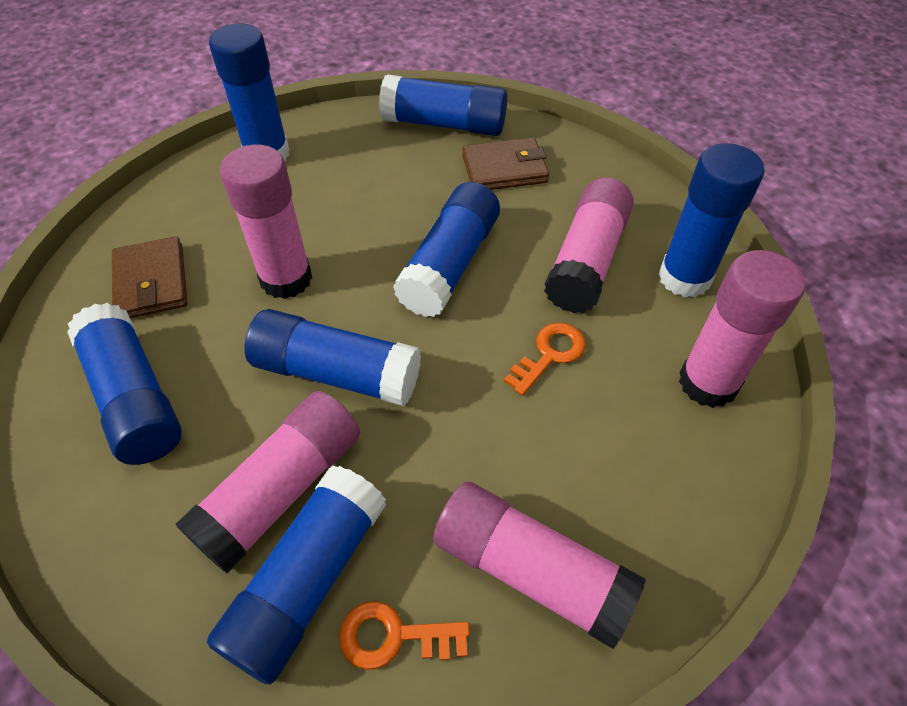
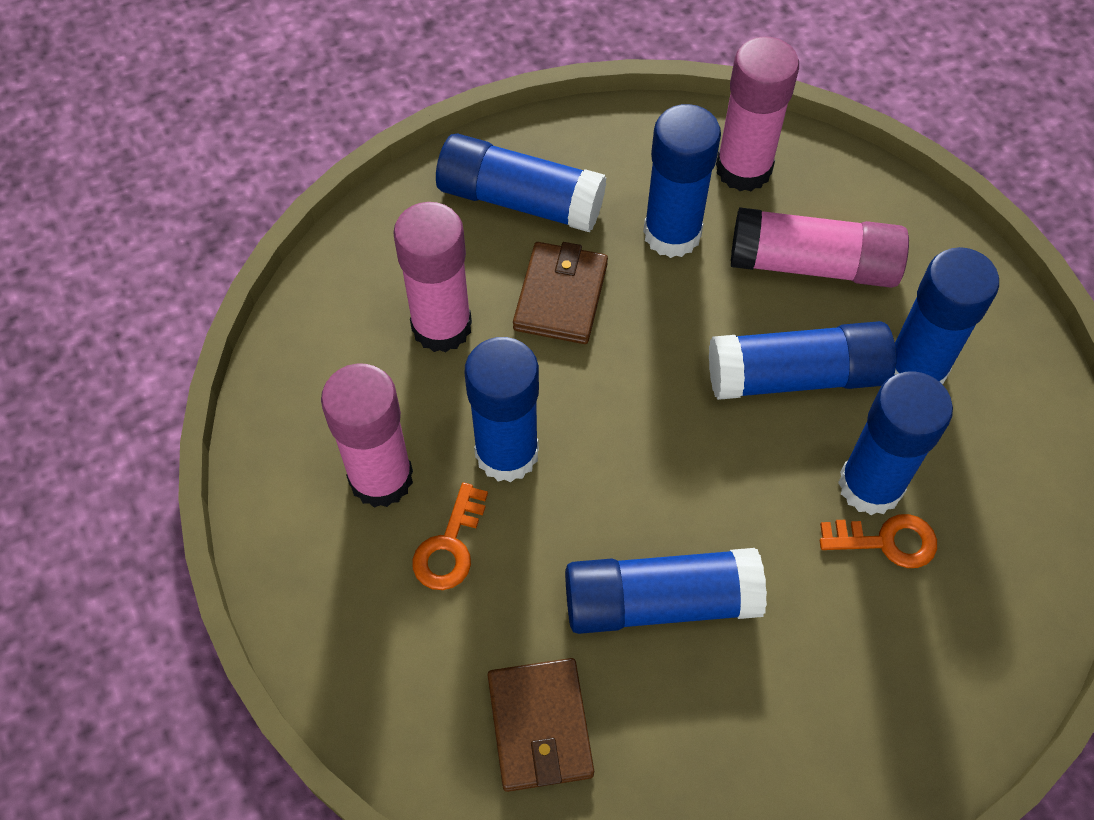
pink glue stick: [175,391,360,573] [220,144,312,299] [433,482,646,649] [544,178,634,313] [679,250,805,408] = 5 -> [321,364,413,508] [393,202,472,352] [716,36,799,191] [731,207,909,288] = 4

